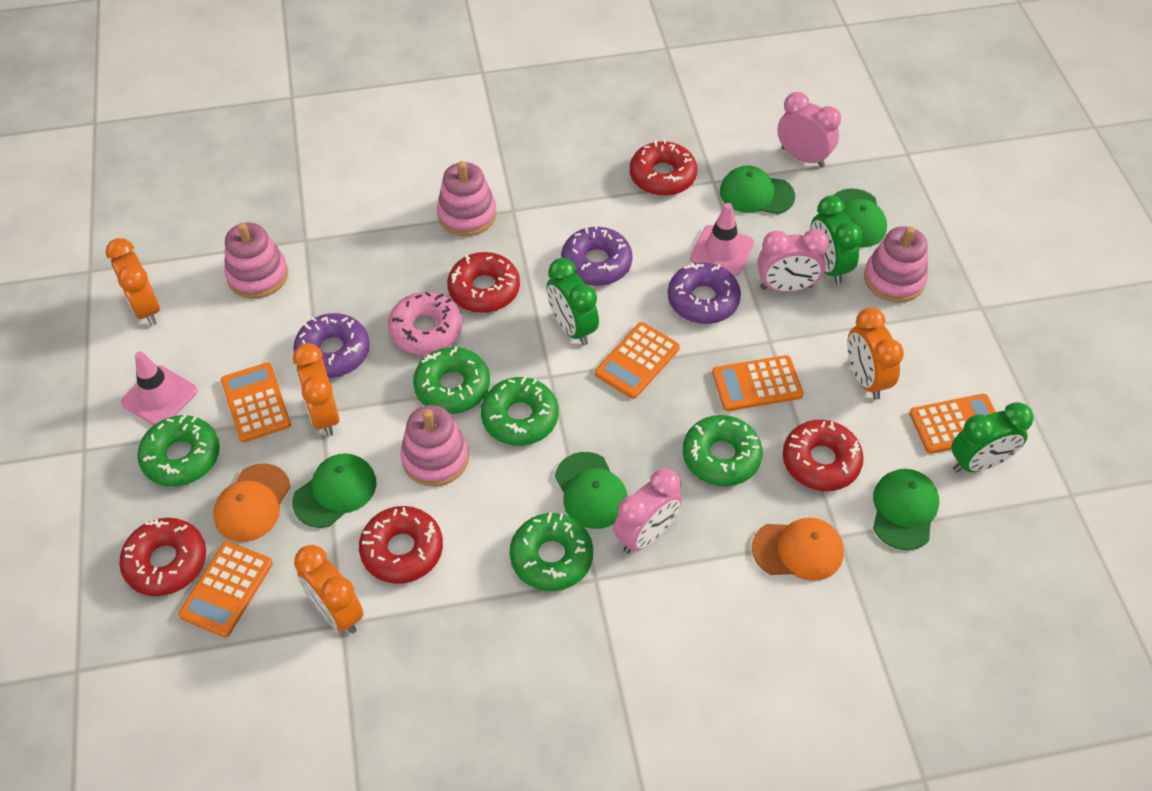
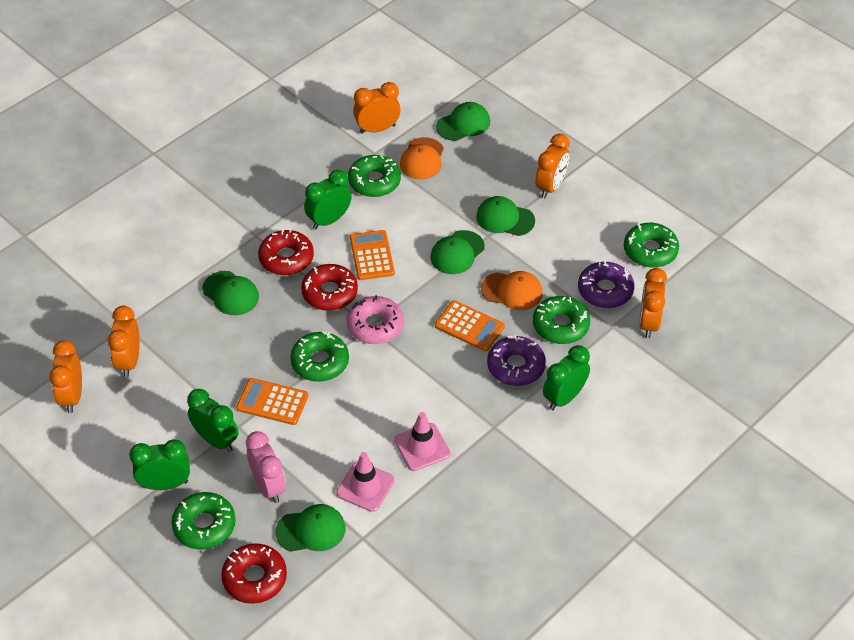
green clock: [547,258,599,345] [810,195,862,284] [951,402,1034,472] = 3 -> [129,440,190,490] [187,389,239,452] [304,170,351,229] [543,345,590,410] = 4
orange calculator: [178,541,273,637] [221,362,291,443] [595,322,680,399] [712,355,804,411] [909,394,996,454] = 5 -> [236,378,309,425] [350,230,395,280] [435,300,505,351] = 3
orange clock: [106,238,160,326] [293,343,340,436] [294,545,364,634] [847,308,904,400] = 4 -> [49,340,82,413] [108,306,140,377] [353,82,401,134] [536,134,570,198] [639,268,667,338] = 5
pink clock: [613,468,682,553] [758,229,829,292] [777,92,841,168] = 3 -> [246,431,286,503] = 1
pink stacking toy: [224,223,288,299] [400,405,469,487] [437,161,497,236] [864,226,928,303] = 4 -> none = 0
purple donut: [293,313,370,378] [561,225,633,286] [668,263,741,324] = 3 -> [487,335,546,386] [578,261,635,308] = 2
red donut: [119,518,206,596] [359,506,443,584] [447,252,520,313] [630,139,697,196] [783,420,864,491] = 5 -> [221,543,287,604] [258,229,314,275] [301,264,358,311] = 3

